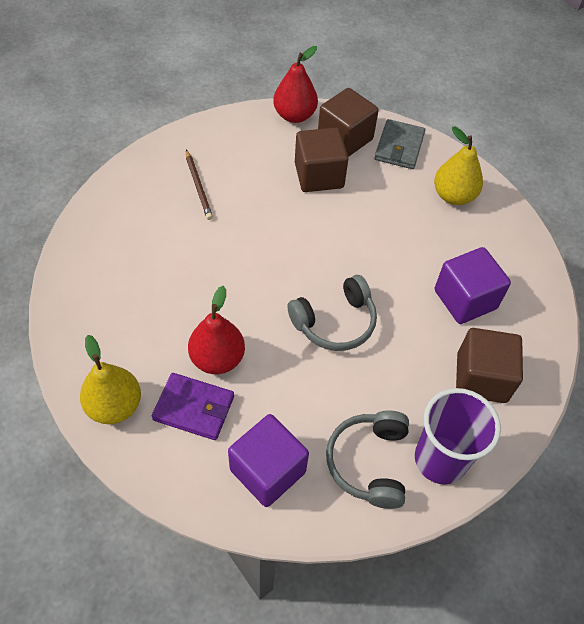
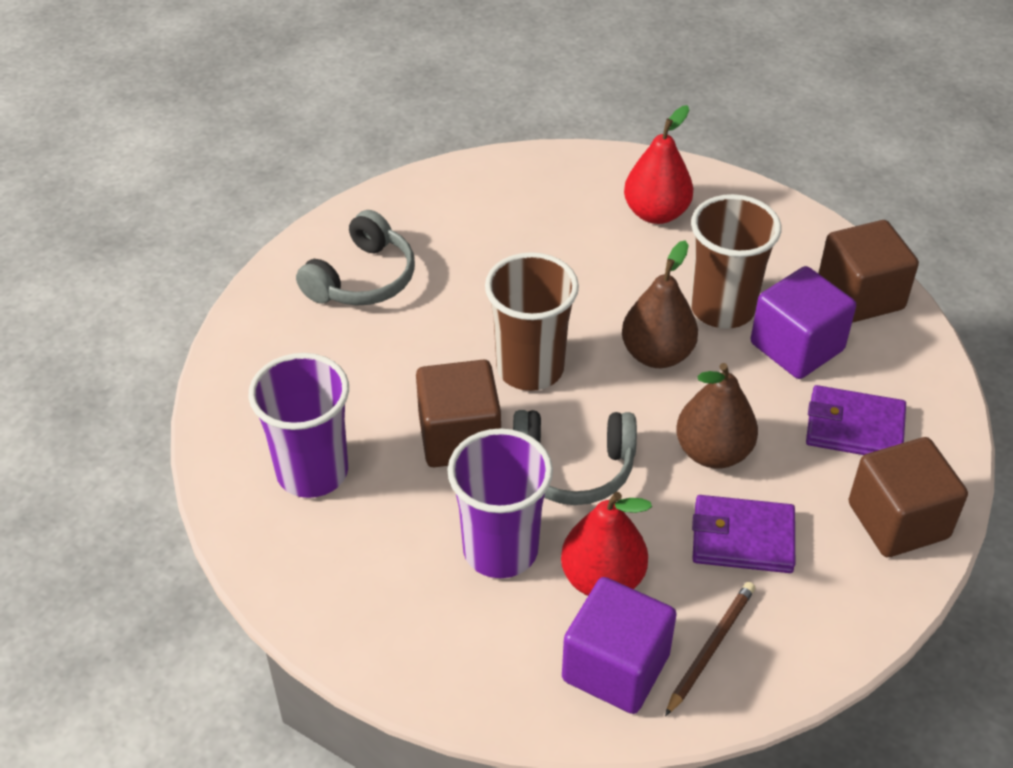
brown cup: none = 0 -> [485,252,579,391] [690,194,782,329] = 2
brown pear: none = 0 -> [622,240,698,368] [676,363,758,468] = 2
grey wallet: [375,119,425,169] = 1 -> none = 0
purple cup: [415,388,501,484] = 1 -> [249,353,349,498] [447,428,553,578] = 2
purple wallet: [152,373,234,440] = 1 -> [692,495,795,573] [806,385,906,455] = 2
yellow pear: [80,335,141,424] [434,127,483,205] = 2 -> none = 0

